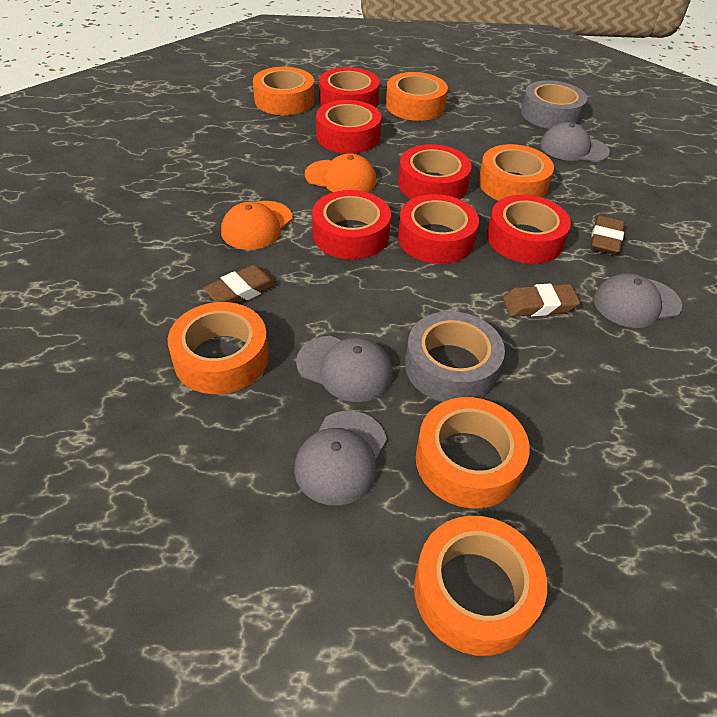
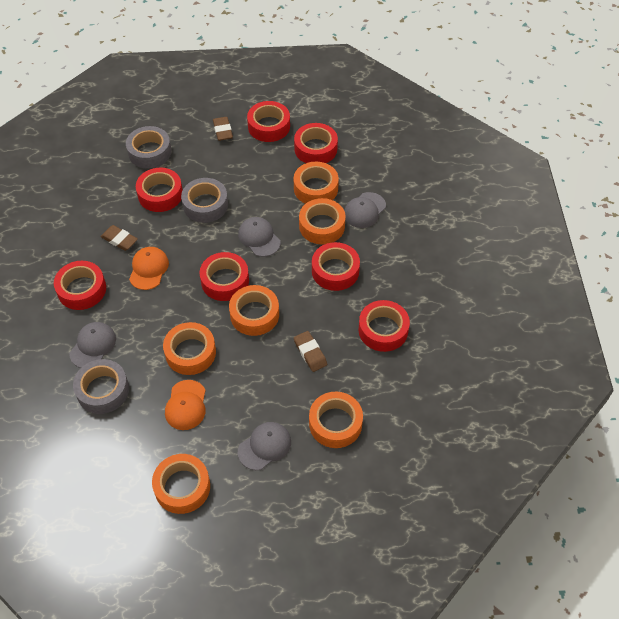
grey tape: [405,311,505,402] [521,80,587,129] = 2 -> [73,359,129,414] [126,126,172,169] [181,178,228,223] = 3
red tape: [312,190,391,259] [316,100,382,153] [319,67,380,107] [398,144,472,199] [398,194,479,264] [487,195,571,264] = 6 -> [54,261,106,310] [136,168,183,212] [199,252,249,301] [247,101,290,142] [294,123,338,163] [312,242,360,291] [358,300,410,352] = 7

